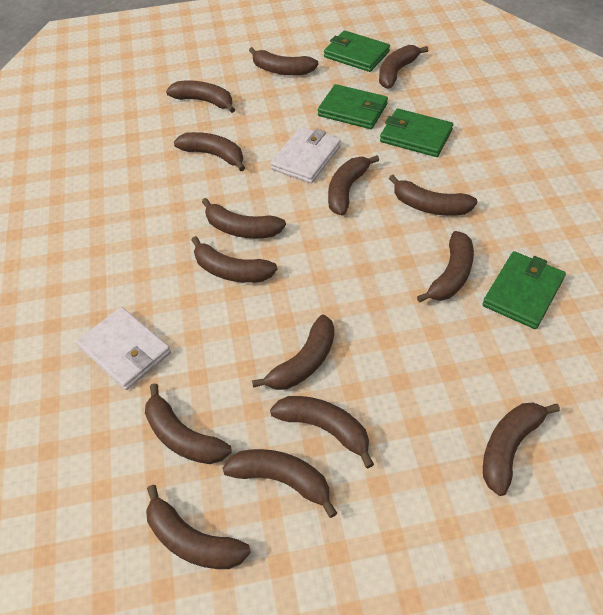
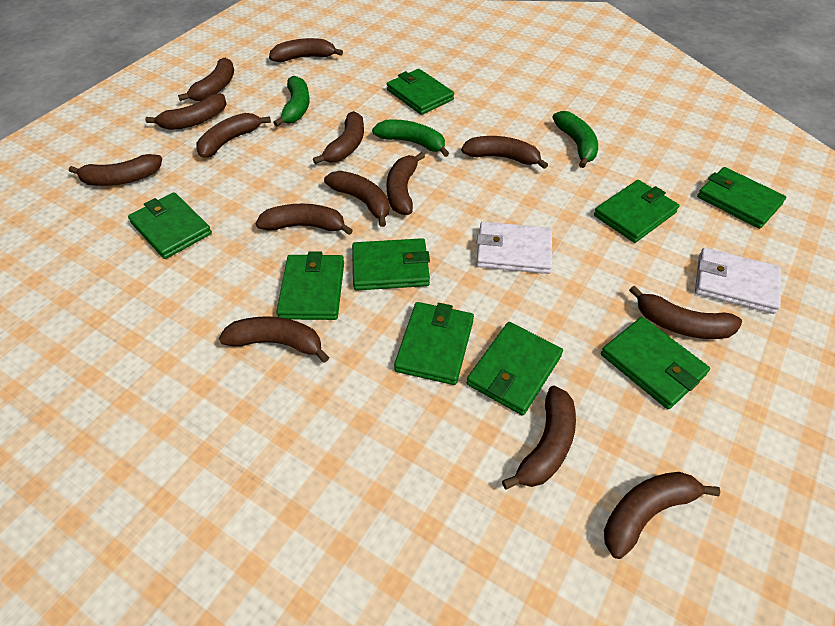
brown banana: [145,383,231,464] [146,485,251,569] [166,81,235,113] [174,132,245,171] [191,236,277,283] [202,198,286,238] [222,449,337,518] [249,47,319,75] [252,315,334,390] [270,396,374,468] [328,155,379,216] [379,45,428,89] [389,175,478,216] [417,231,474,303] [483,403,560,496] = 15 -> [69,154,162,186] [145,94,227,130] [178,57,234,101] [196,113,271,158] [219,316,329,363] [256,204,353,235] [269,38,343,62] [313,111,364,164] [324,171,389,227] [387,152,425,215] [461,136,548,169] [502,386,576,490] [604,472,720,559] [629,285,742,339] = 14
green banana: none = 0 -> [273,76,310,127] [372,119,449,157] [553,111,598,168] = 3
green wallet: [318,84,388,129] [324,30,390,72] [380,109,453,157] [482,251,566,329] = 4 -> [128,192,212,259] [276,251,344,320] [352,238,430,291] [387,69,454,115] [394,302,474,385] [467,322,563,416] [594,180,679,243] [601,317,710,409] [697,167,786,229] = 9

